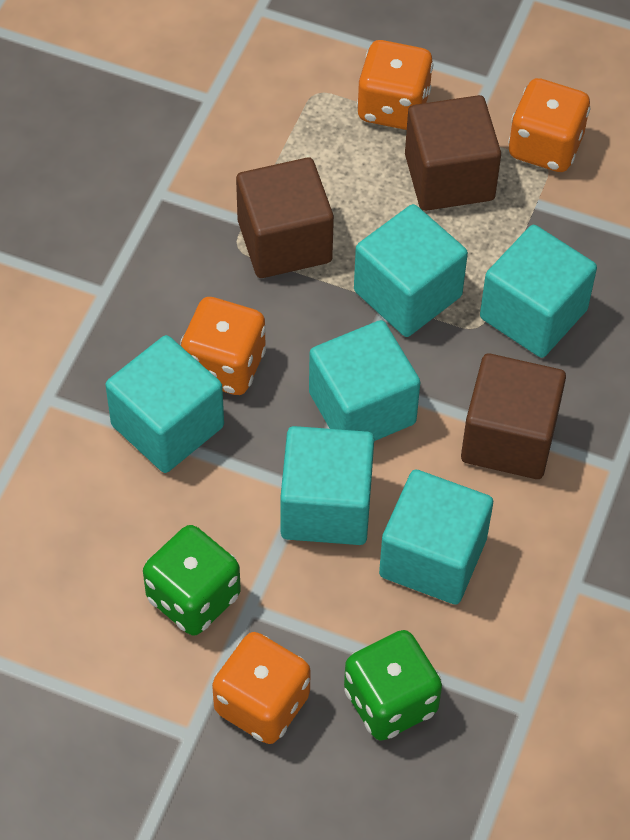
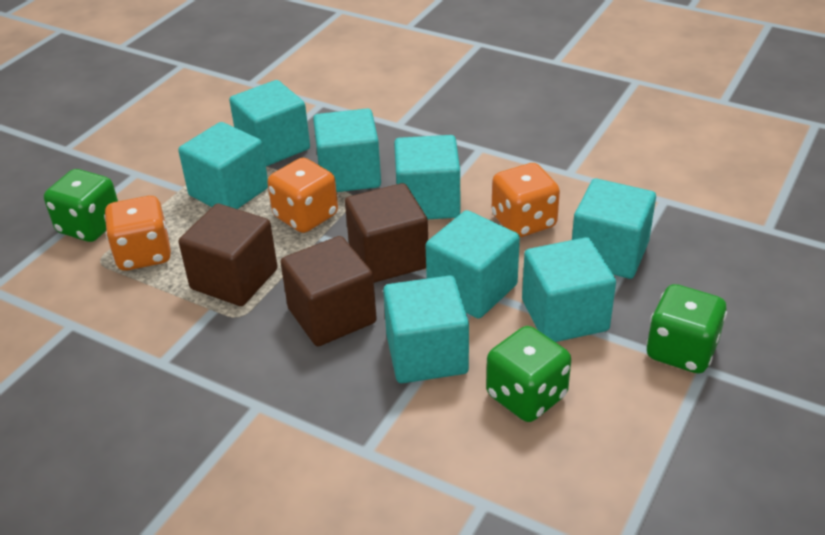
green dice: [143,525,241,635] [344,630,442,741] = 2 -> [44,169,118,242] [486,326,571,422] [646,284,727,373] = 3
orange dice: [180,297,266,395] [212,632,311,744] [357,40,433,130] [508,78,590,172] = 4 -> [104,196,171,271] [267,158,338,233] [492,163,560,237] = 3
turquoise cube: [105,335,224,473] [280,426,374,545] [309,320,420,441] [354,204,468,337] [379,469,493,605] [480,225,597,358] = 6 -> [178,122,268,209] [229,80,310,166] [313,108,381,192] [383,275,469,383] [394,135,460,219] [426,210,520,319] [522,237,616,342] [572,179,656,279] = 8

